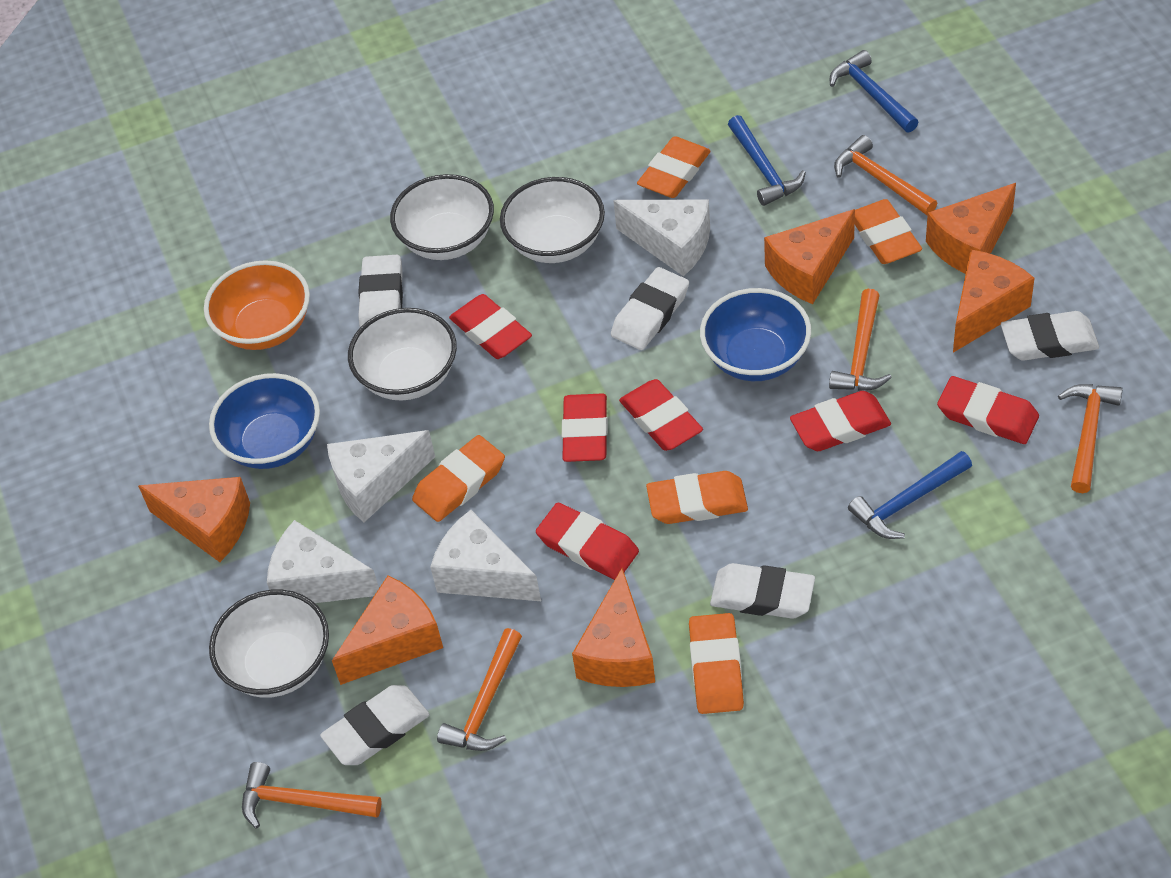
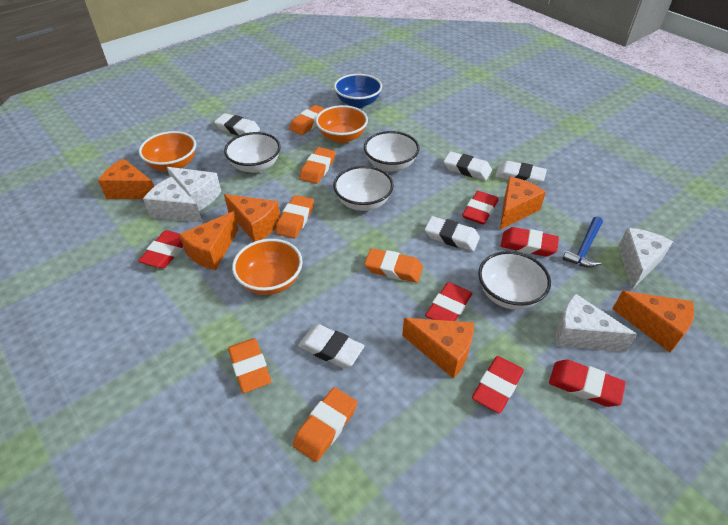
blue bowl: [209,373,320,469] [700,288,811,381] = 2 -> [334,74,382,108] = 1
blue hammer: [728,115,806,206] [830,50,919,133] [848,451,972,539] = 3 -> [562,216,603,268] = 1
orange bowl: [204,260,310,350] = 1 -> [139,131,196,172] [232,239,303,295] [315,105,368,143] = 3
orange eraser: [412,435,505,522] [637,136,711,198] [646,471,748,524] [689,613,744,714] [855,199,922,264] = 5 -> [228,338,271,393] [275,195,314,238] [289,105,325,135] [293,387,357,462] [299,147,335,184] [364,248,423,283] = 6
orange hammer: [242,762,382,829] [437,628,522,751] [829,289,892,391] [834,135,937,215] [1058,384,1123,493] = 5 -> none = 0

